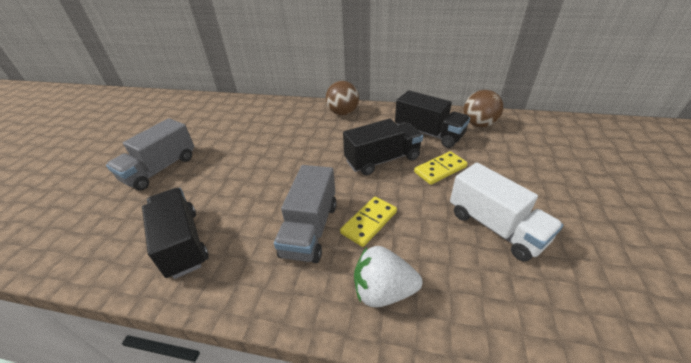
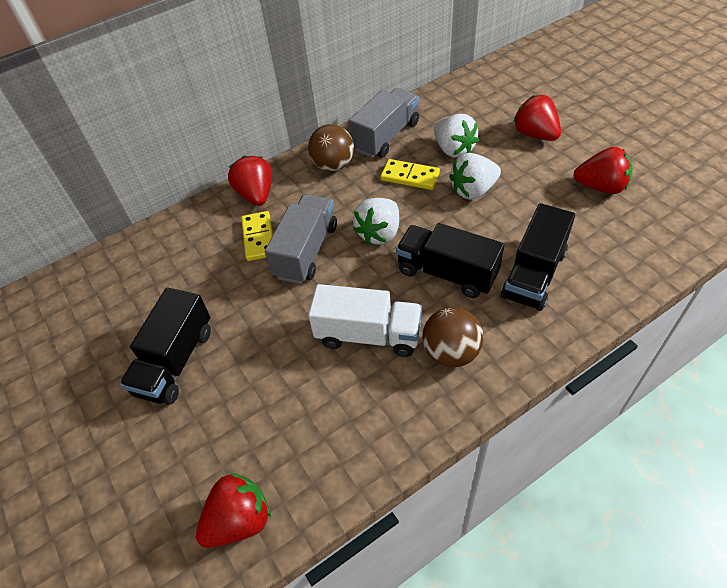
red strawberry: none = 0 -> [196,473,271,548] [228,156,272,206] [513,95,561,141] [573,147,633,194] = 4
white strawberry: [354,246,422,307] = 1 -> [353,198,399,245] [434,114,479,158] [449,153,501,200] = 3

